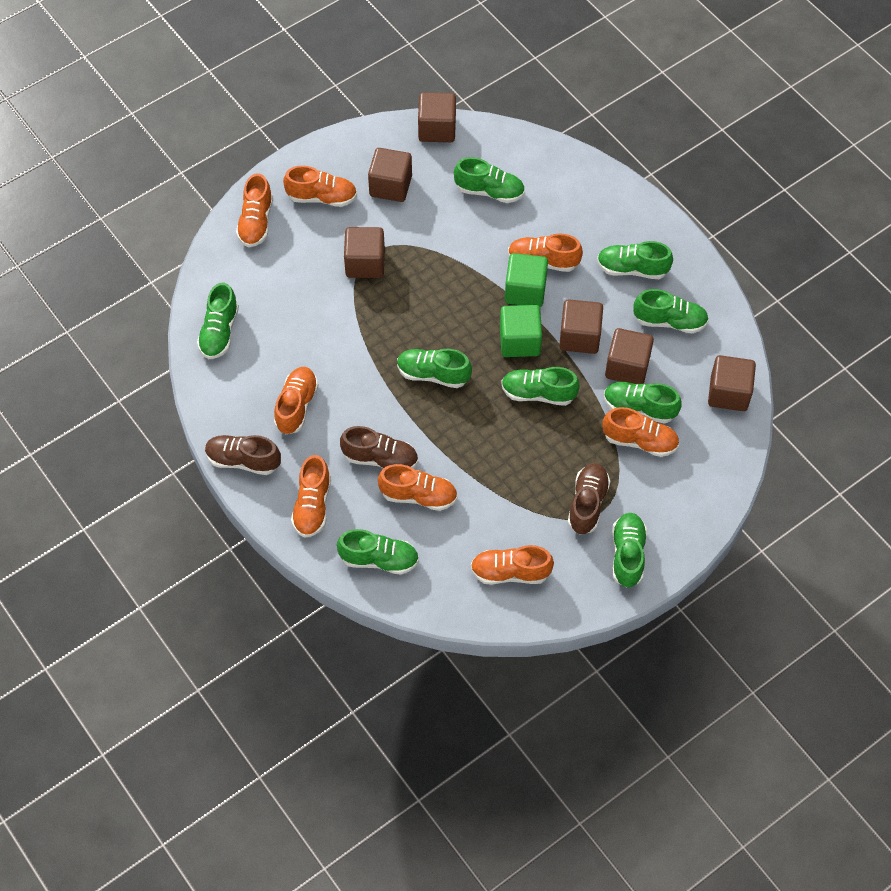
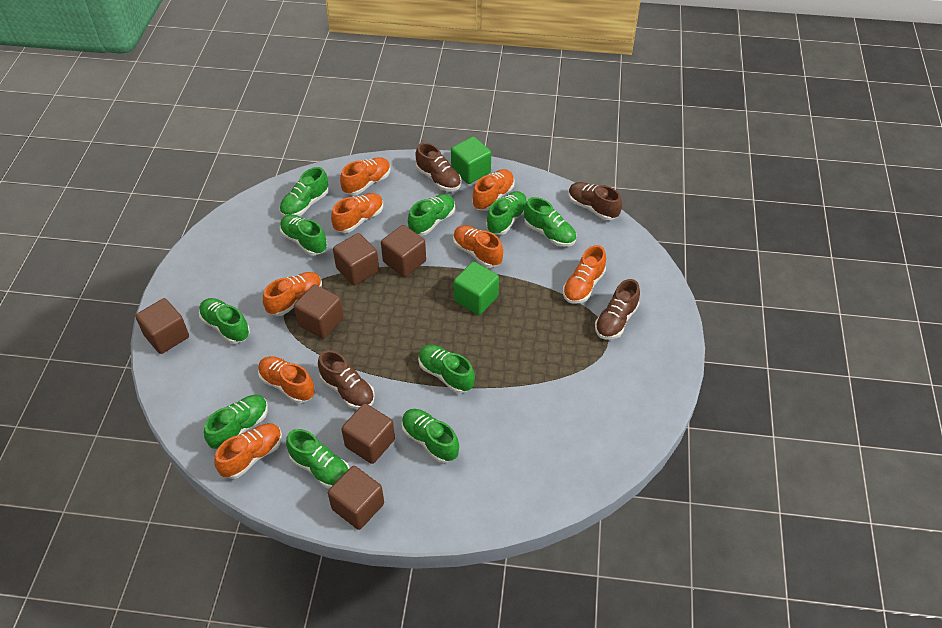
brown shoe: [205,435,281,475] [340,426,418,468] [568,463,611,534] = 3 -> [318,350,375,409] [415,143,461,191] [569,182,622,220] [595,279,640,340] = 4
green shoe: [197,282,239,359] [337,529,419,575] [397,349,472,388] [454,157,525,203] [501,367,580,406] [597,241,673,279] [604,382,681,424] [612,513,647,588] [633,289,709,333] = 9 -> [199,298,250,344] [204,395,268,449] [280,167,329,217] [280,214,327,255] [286,429,349,489] [402,409,459,463] [408,194,455,236] [418,345,475,393] [486,191,527,235] [524,197,576,247] = 10

